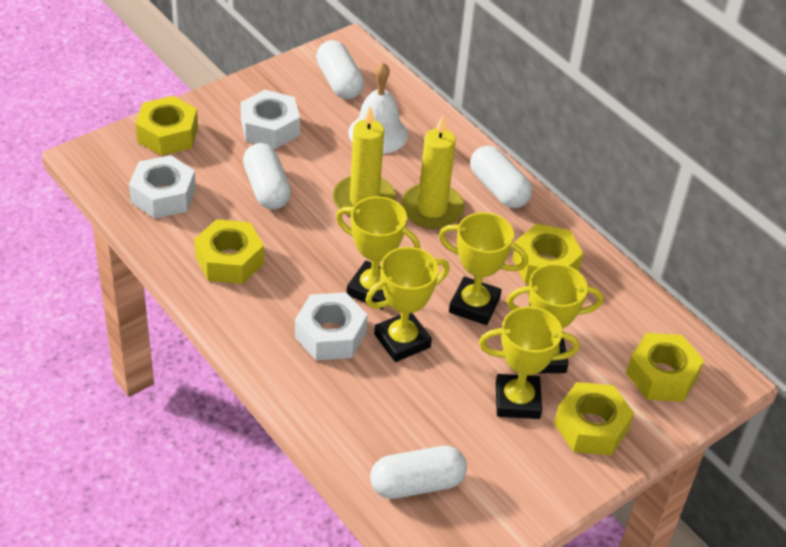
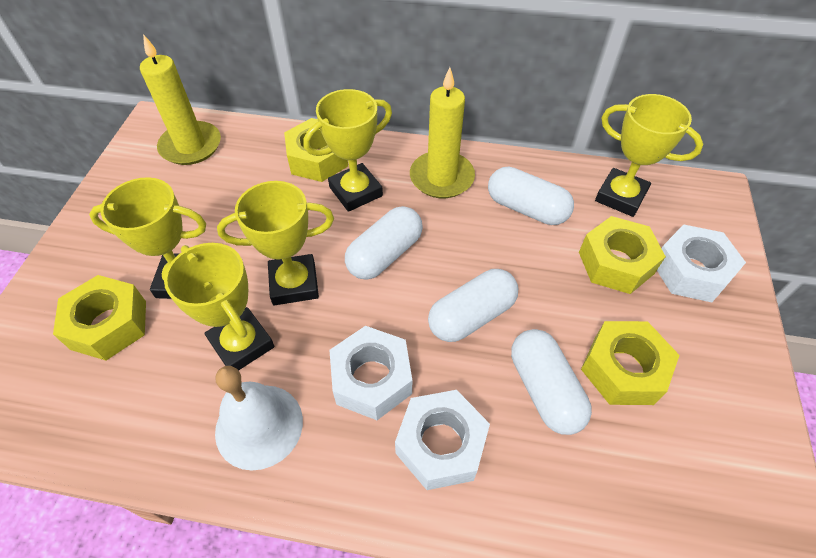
yellow nut: [136,96,198,156] [194,219,264,284] [512,224,583,284] [554,382,634,456] [626,333,704,402] = 5 -> [53,275,146,361] [284,118,348,182] [579,216,666,294] [581,321,680,405] = 4

